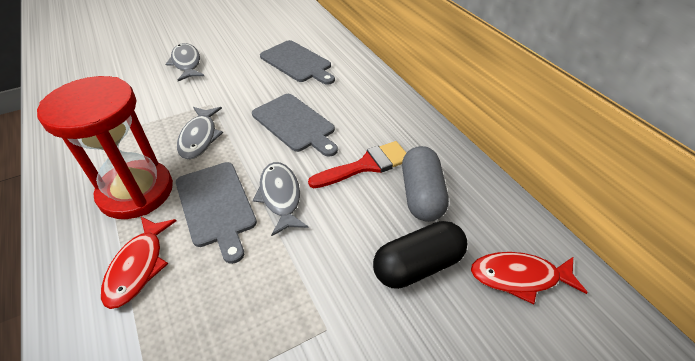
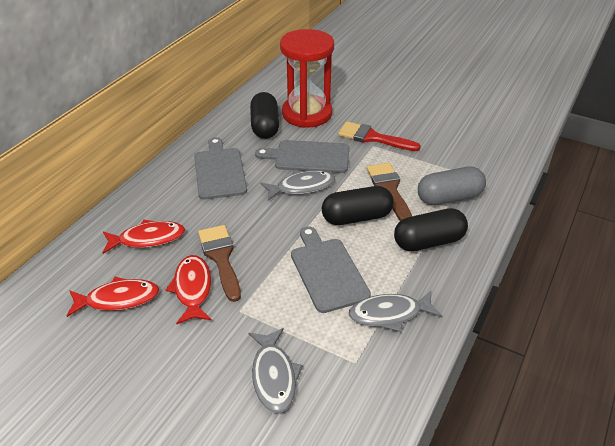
black capsule: [373,221,468,289] = 1 -> [250,92,279,139] [322,186,394,225] [394,208,468,251] = 3
brown brush: none = 0 -> [198,225,241,302] [367,163,412,221] = 2
red fish: [101,217,176,309] [471,252,588,304] = 2 -> [66,277,159,317] [102,219,185,254] [166,255,211,325] = 3

